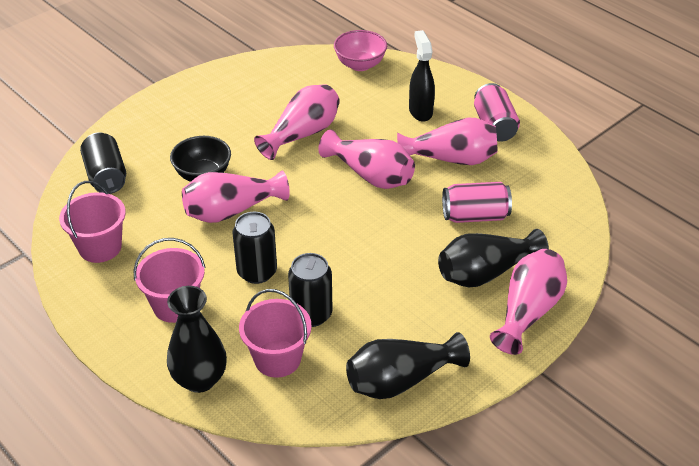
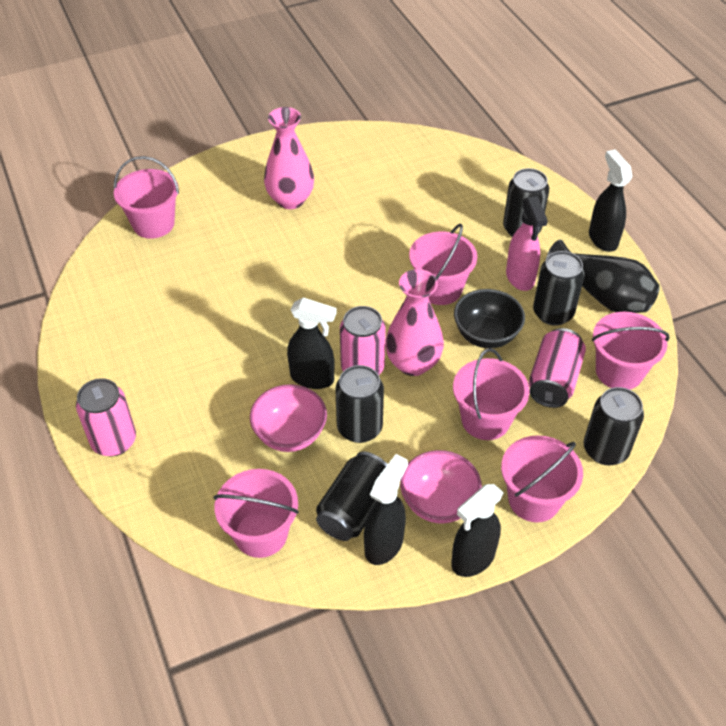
black can: [80,132,126,194] [232,212,277,284] [288,253,333,327] = 3 -> [316,452,388,541] [335,365,384,443] [503,168,549,237] [533,251,585,326] [584,387,644,465] = 5
black spray bottle: [409,30,435,122] = 1 -> [287,297,337,389] [364,454,408,565] [451,484,504,577] [589,150,632,252] = 4
black vase: [167,286,227,393] [346,332,470,399] [438,229,549,287] = 3 -> [545,240,660,313] = 1
pink bowl: [334,30,387,71] = 1 -> [250,384,327,452] [400,450,482,524] = 2
pink bucket: [59,181,126,263] [133,238,206,323] [239,289,312,378] = 3 -> [114,156,179,239] [213,469,299,558] [409,224,477,305] [453,348,530,440] [501,435,583,522] [592,312,670,390] = 6
pink can: [442,182,512,223] [474,83,520,142] = 2 -> [76,378,136,456] [340,306,386,375] [529,328,586,408] = 3
pink spray bottle: none = 0 -> [506,196,548,291] = 1
pink vase: [182,171,290,223] [254,84,340,160] [318,129,415,189] [397,118,497,165] [490,249,567,355] = 5 -> [264,107,314,209] [385,269,444,376] = 2

